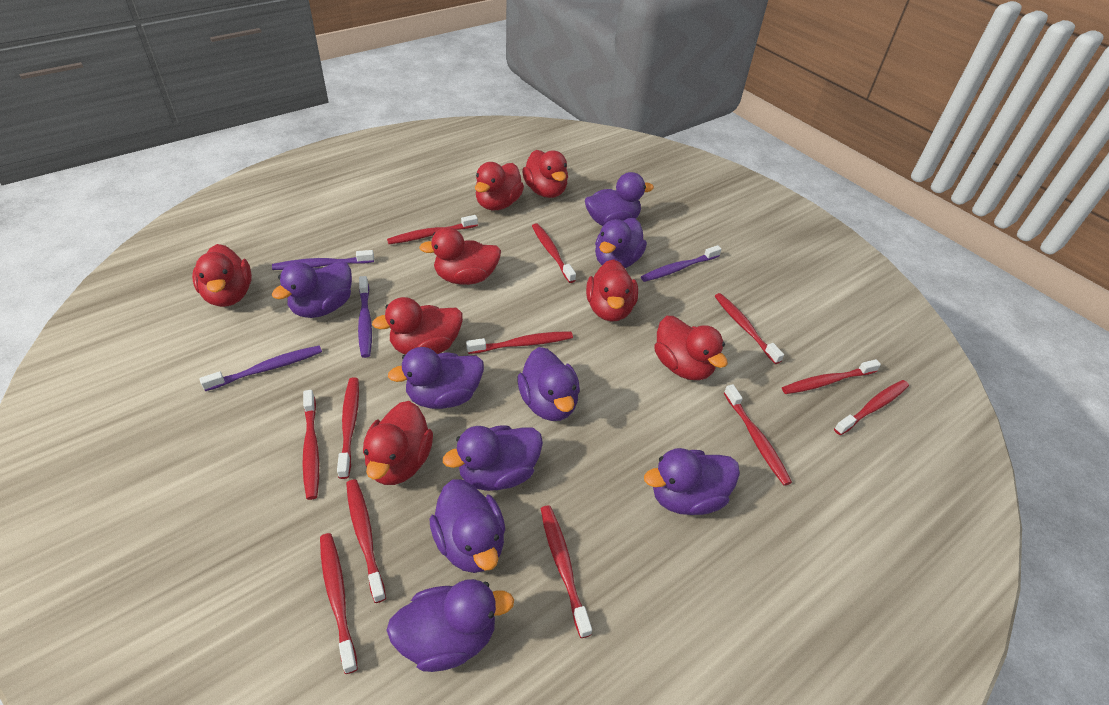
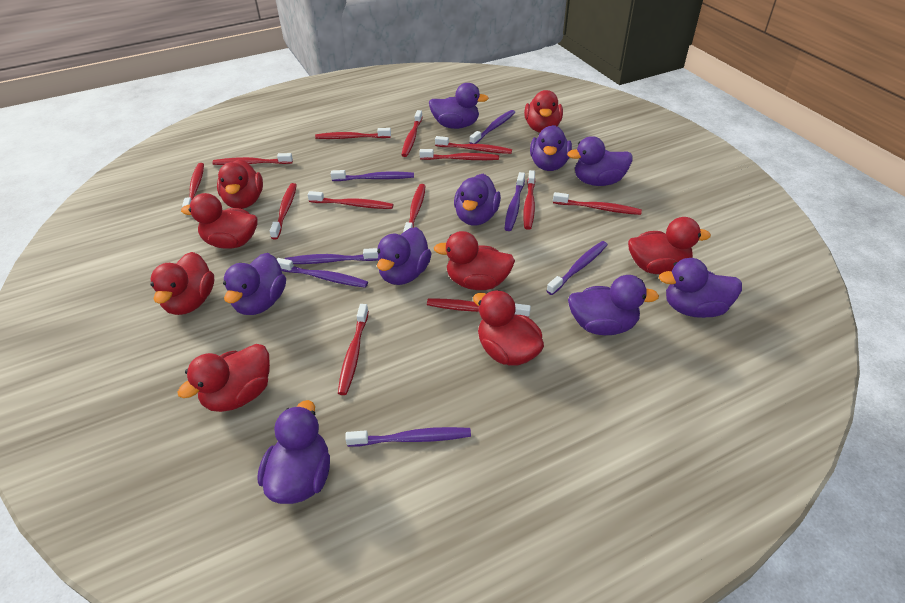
purple toothbrush: [199,346,322,391] [272,250,374,270] [358,276,372,358] [641,245,722,282] = 4 -> [277,258,368,288] [285,248,378,264] [331,170,414,181] [345,427,471,447] [469,110,515,144] [505,172,525,231] [547,241,608,295] = 7
red toothbrush: [302,390,319,500] [320,533,358,674] [337,377,359,479] [346,479,386,603] [387,215,478,244] [466,331,573,354] [532,223,576,283] [541,505,592,638] [715,293,784,364] [724,384,792,486] [782,359,881,394] [834,380,909,435] = 12 -> [182,163,204,207] [212,153,293,165] [270,183,297,240] [308,191,393,209] [315,128,391,139] [338,304,369,395] [402,110,423,157] [403,184,426,232] [419,149,499,160] [427,299,531,318] [435,136,512,154] [523,170,535,230] [553,192,642,215] = 13

